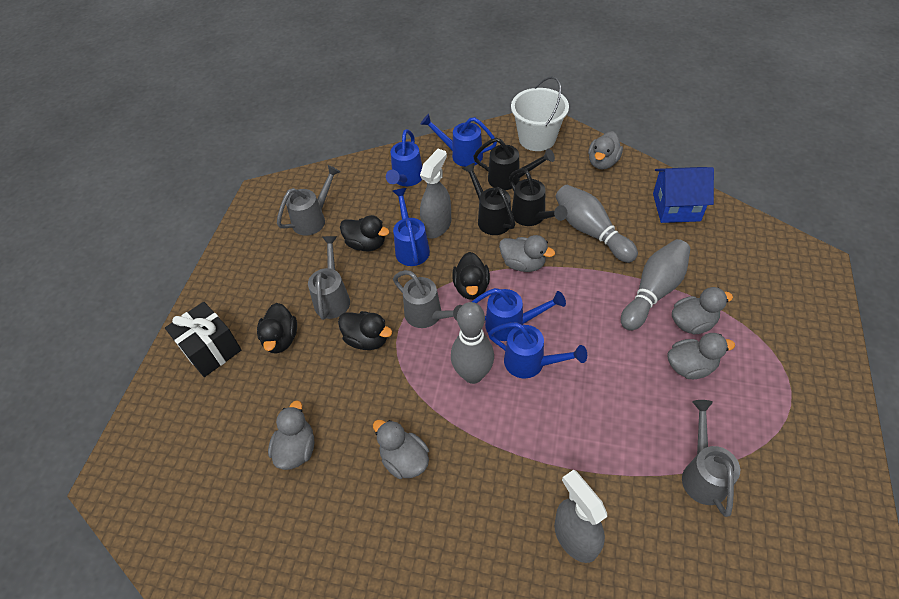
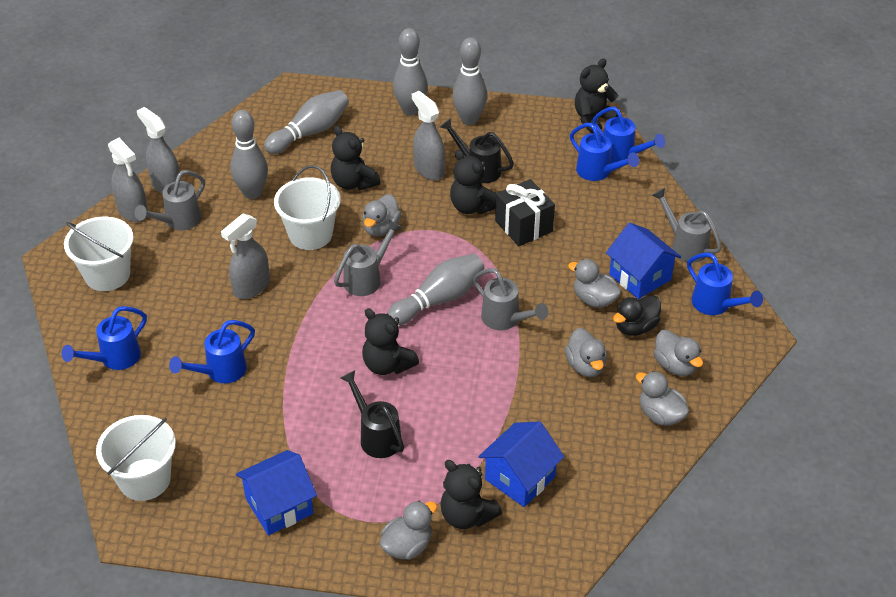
black duck: [257,303,297,354] [338,311,392,350] [340,215,390,251] [452,252,490,300] = 4 -> [613,295,661,336] = 1
black teddy bear: none = 0 -> [331,126,380,190] [362,308,419,375] [440,460,502,529] [450,150,496,214] [575,59,621,133] = 5
black watering can: [463,163,515,235] [473,138,555,190] [509,168,567,226] = 3 -> [340,370,404,458] [440,118,514,183] = 2
blue house: [653,167,714,223] = 1 -> [236,450,317,535] [479,421,564,507] [606,223,681,299] = 3
grey bowling pin: [451,302,494,384] [555,185,638,263] [621,239,690,330] = 3 -> [231,110,268,199] [264,90,349,154] [387,254,484,325] [393,28,428,116] [452,37,487,125] = 5
grey spray bottle: [420,149,451,238] [554,470,607,563] = 2 -> [108,138,148,222] [137,107,181,193] [221,214,270,299] [412,91,445,180] = 4
white bucket: [511,76,569,151] = 1 -> [64,217,134,291] [96,415,176,501] [274,165,341,250] = 3

